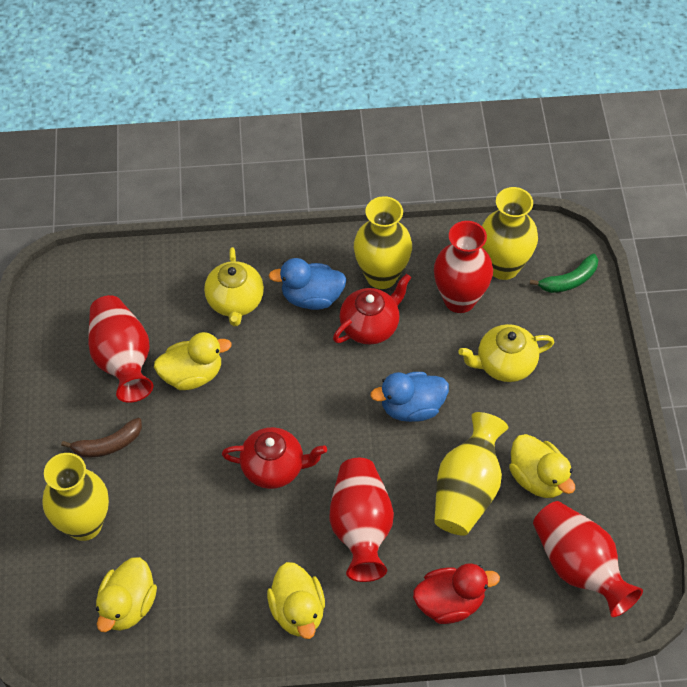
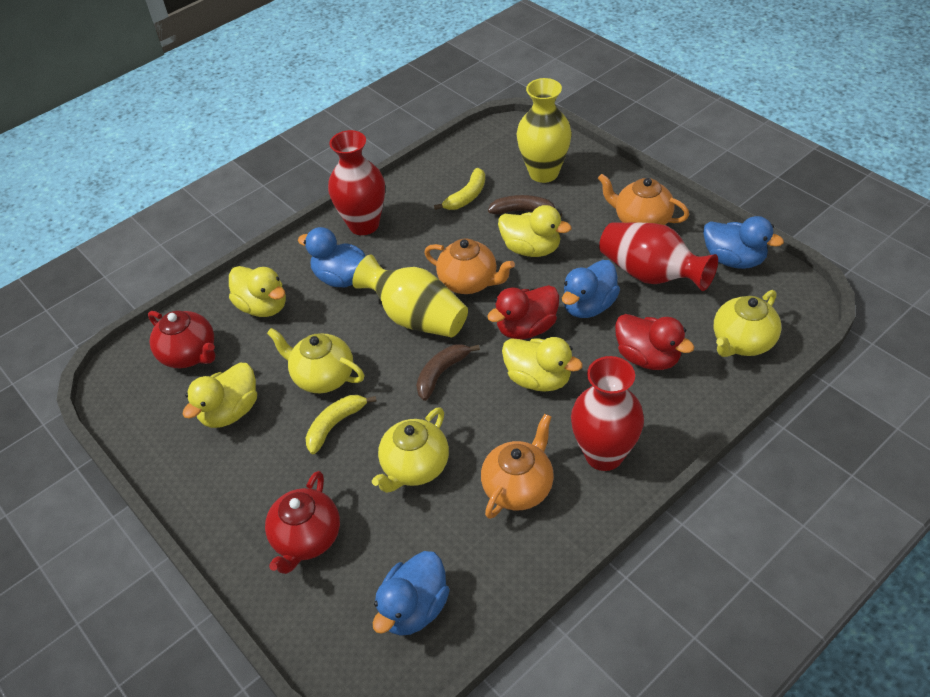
blue duck: [269,258,347,310] [370,372,449,422] = 2 -> [298,227,366,287] [373,551,450,636] [562,260,620,318] [703,216,784,269] = 4
brown banana: [61,418,142,458] = 1 -> [416,344,480,401] [488,195,562,217] = 2
green banana: [530,254,598,293] = 1 -> none = 0
orange teapot: none = 0 -> [424,238,515,294] [481,414,554,519] [598,174,689,225] = 3
red duck: [413,563,500,624] = 1 -> [487,285,559,339] [615,314,694,370] = 2
red vase: [88,295,154,403] [329,458,394,582] [434,221,493,313] [533,501,643,617] = 4 -> [328,130,385,235] [571,356,644,471] [599,222,718,291] = 3
yellow banana: none = 0 -> [306,395,376,454] [434,168,485,210] = 2
yellow teapot: [204,247,264,326] [458,324,554,382] = 2 -> [267,328,364,393] [372,407,449,493] [714,290,781,357] = 3
yellow vase: [42,453,109,541] [354,196,412,289] [434,412,508,536] [482,187,538,280] = 4 -> [352,255,468,338] [516,78,572,183] = 2

